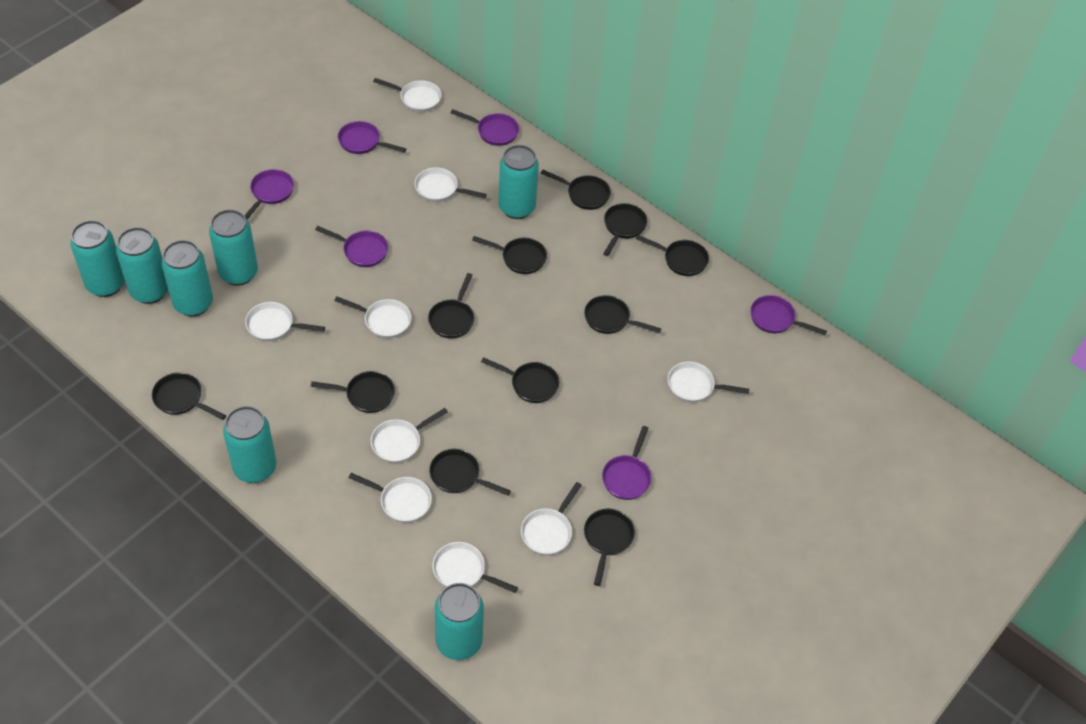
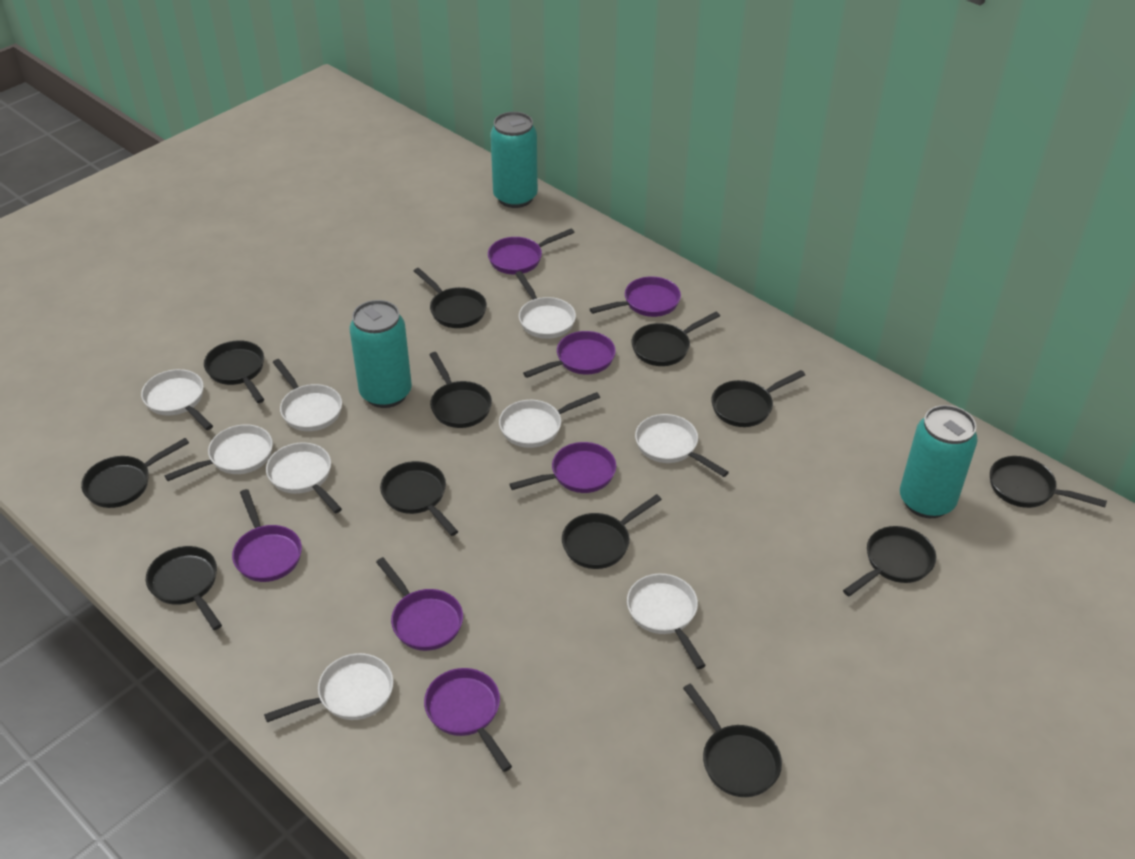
black pan: [152,372,226,420] [311,371,395,413] [428,273,474,339] [429,449,511,496] [472,236,547,274] [481,357,559,403] [541,170,611,210] [584,295,661,334] [584,509,635,586] [603,203,647,256] [636,235,709,276] = 11 -> [81,438,189,508] [146,546,222,630] [204,340,264,403] [380,461,458,536] [414,268,487,328] [429,352,492,428] [562,494,662,569] [632,312,720,366] [683,683,782,797] [711,370,805,427] [843,526,936,596] [990,456,1107,508] = 12
purple pan: [244,169,294,220] [315,226,388,267] [338,121,406,154] [451,109,519,146] [602,426,652,500] [750,295,827,335] = 6 -> [232,489,302,582] [376,557,463,651] [424,668,512,772] [488,228,575,275] [509,442,616,493] [523,331,616,378] [590,277,681,317] = 7
turquoise can: [70,220,125,297] [116,227,168,304] [161,240,213,317] [209,209,258,286] [223,406,277,483] [435,583,484,660] [498,145,539,219] = 7 -> [349,300,412,408] [490,112,538,208] [900,405,978,518] = 3

